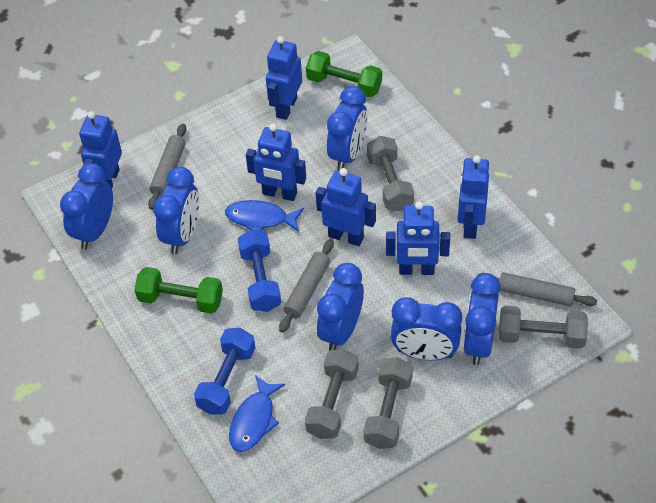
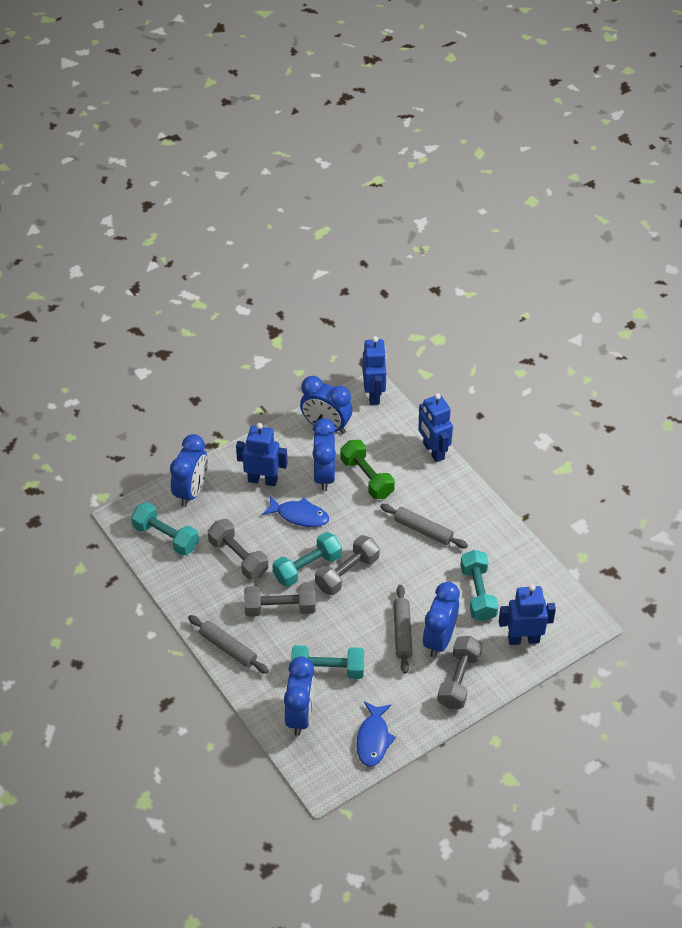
blue clock: [60,163,113,249] [153,167,199,254] [317,263,364,351] [327,86,368,171] [391,297,462,361] [463,273,501,365] = 6 -> [170,434,208,507] [284,656,315,736] [300,376,352,434] [312,418,336,492] [422,582,460,658] = 5
blue dumbbell: [194,328,255,415] [238,230,281,312] = 2 -> none = 0
blue robot: [79,111,122,188] [246,124,306,201] [266,36,302,120] [316,168,376,246] [386,201,450,275] [458,155,489,239] = 6 -> [236,423,288,486] [363,336,387,405] [418,393,453,462] [499,584,556,645] = 4
green dumbbell: [135,267,223,314] [306,51,382,97] = 2 -> [340,440,395,499] = 1
turquoise dumbbell: none = 0 -> [131,502,199,556] [272,532,342,587] [291,645,364,679] [461,550,498,621] = 4

